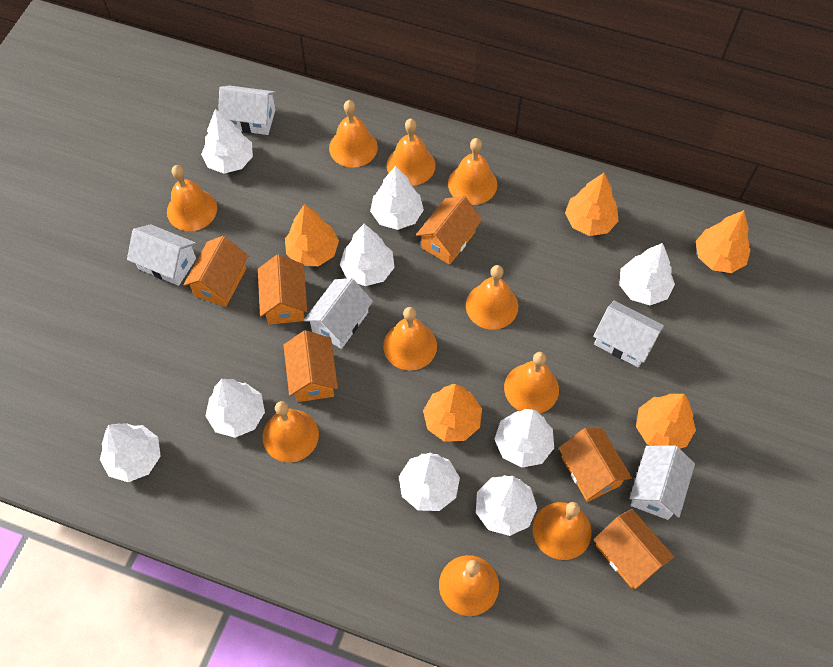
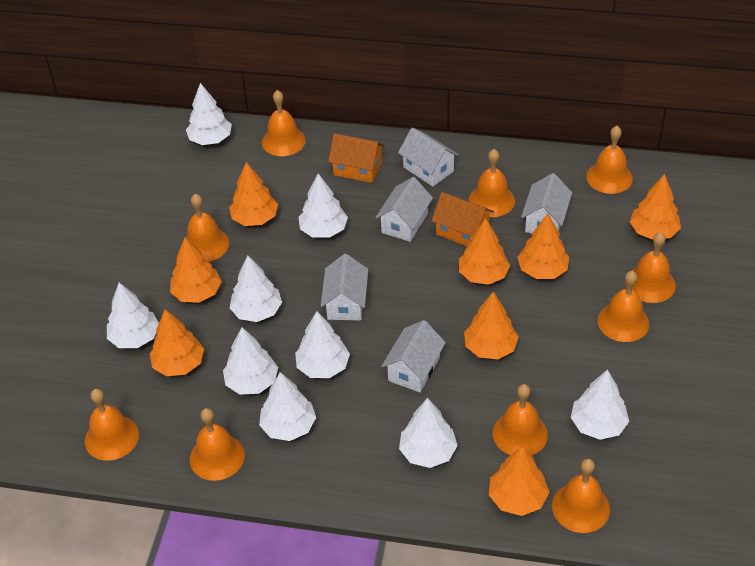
orange house: [183,236,249,307] [258,254,307,325] [283,330,338,402] [416,196,482,265] [559,427,632,502] [594,509,674,589] = 6 -> [328,133,385,183] [432,192,494,246] = 2
orange tree: [285,204,339,266] [423,384,482,442] [565,173,619,236] [636,394,696,449] [696,210,751,273] = 5 -> [150,309,204,376] [170,237,222,303] [229,162,278,226] [459,218,510,285] [464,292,519,359] [489,445,549,516] [517,214,569,279] [630,174,681,240] = 8

